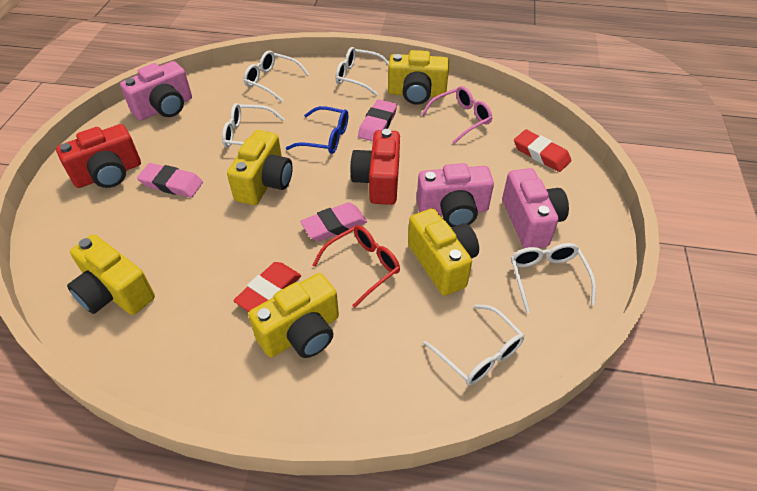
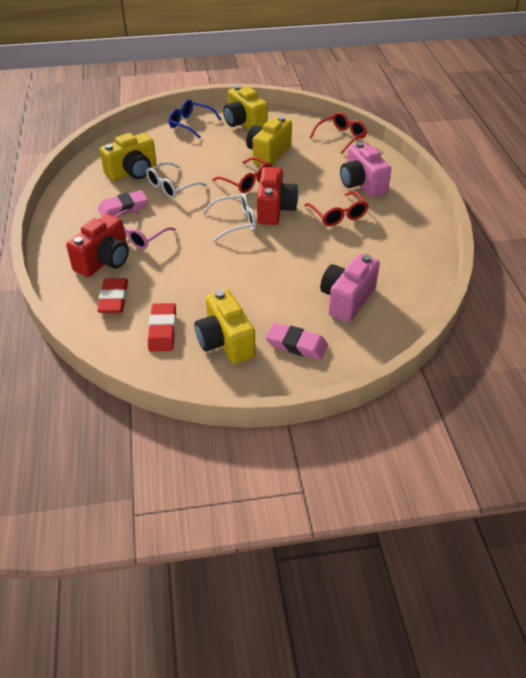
pink camera: [120,61,192,120] [417,163,494,227] [502,168,569,248] = 3 -> [320,254,380,323] [340,142,391,197] = 2
pink eraser: [137,163,203,198] [300,202,367,241] [358,99,397,141] = 3 -> [98,190,148,216] [266,323,328,360] = 2
red glasses: [312,225,400,308] = 1 -> [212,157,272,193] [304,191,369,226] [310,112,367,154] = 3
white glasses: [222,103,284,148] [244,50,309,102] [336,47,389,96] [423,304,525,385] [511,243,596,313] = 5 -> [146,162,207,198] [203,193,256,241] = 2
yellow camera: [67,234,155,315] [227,130,293,205] [248,273,339,358] [388,50,449,105] [408,208,479,296] = 5 -> [100,133,157,181] [195,289,255,364] [223,85,268,129] [246,116,292,166] = 4

